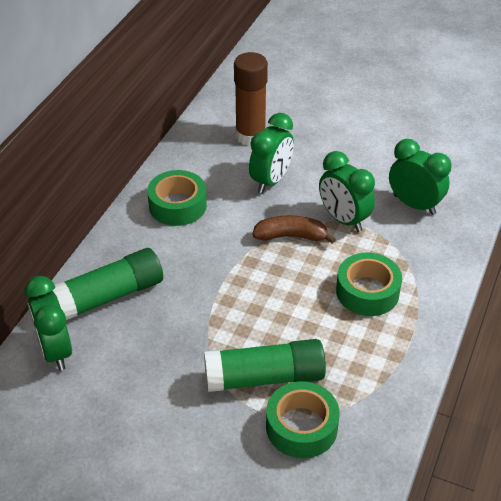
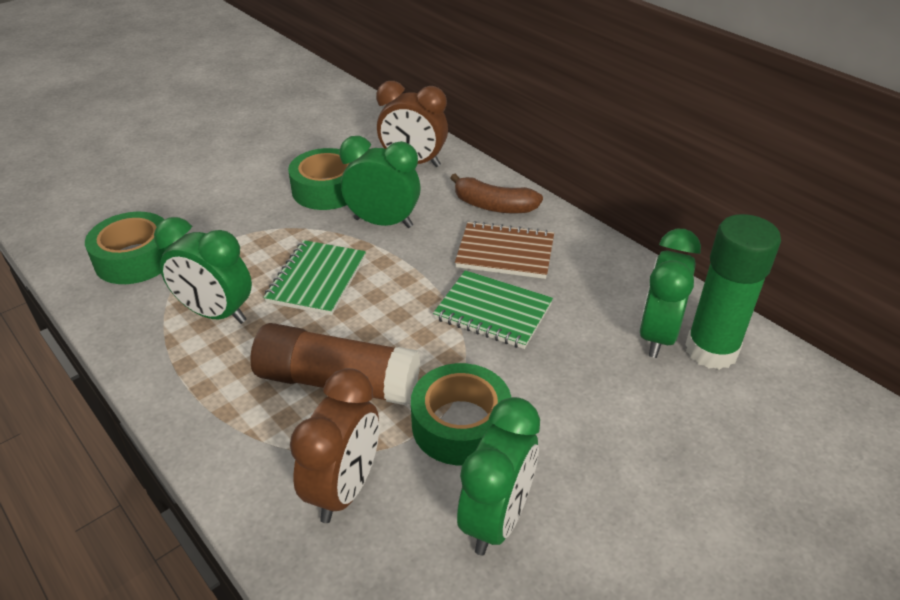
brown clock: none = 0 -> [290,368,379,523] [376,81,448,167] = 2
brown notebook: none = 0 -> [455,221,554,279] = 1
green glue stick: [52,248,163,320] [204,339,326,392] = 2 -> [685,214,781,370] = 1
green notebook: none = 0 -> [263,240,366,315] [433,270,553,349] = 2

